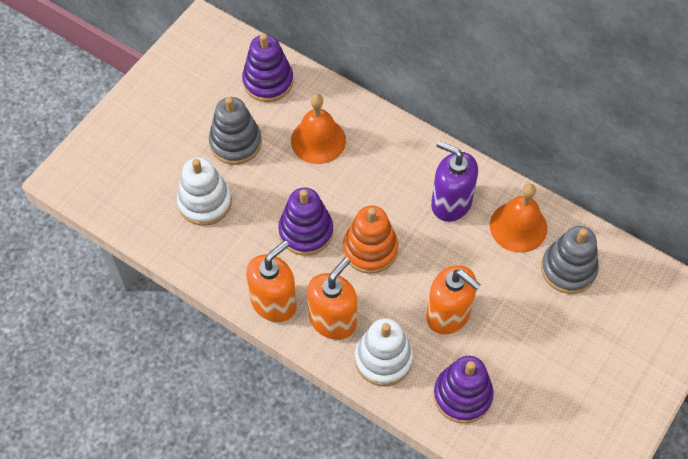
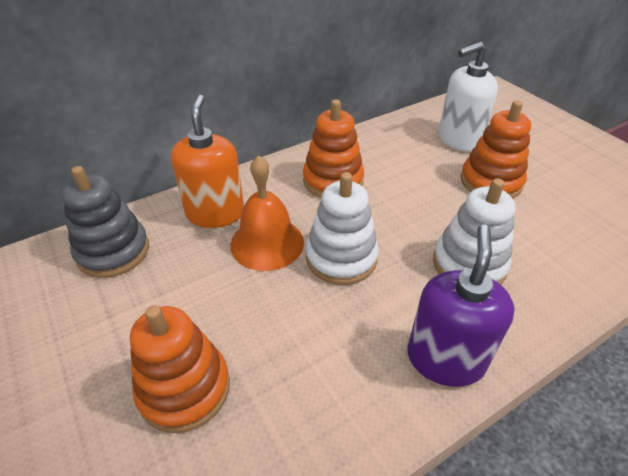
grey stacking toy: [209,97,262,165] [541,226,599,294] = 2 -> [62,166,149,278] = 1
orange bell: [291,94,346,164] [490,183,547,253] = 2 -> [231,155,304,271] = 1
orange soap dispenser: [246,240,297,322] [307,257,357,340] [426,265,481,334] = 3 -> [171,95,244,228] = 1
orange stacking toy: [343,206,398,274] = 1 -> [130,305,230,433] [303,99,364,198] [461,100,531,198] = 3
purple stacking toy: [242,34,293,102] [278,188,333,256] [434,356,494,423] = 3 -> none = 0
white soap dispenser: none = 0 -> [438,42,498,152] = 1

